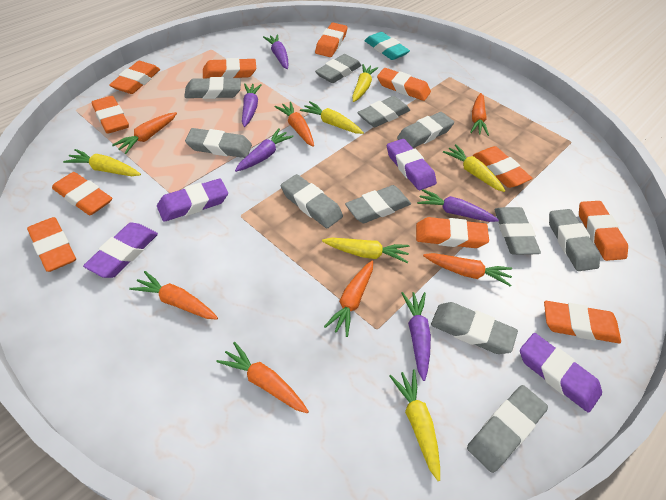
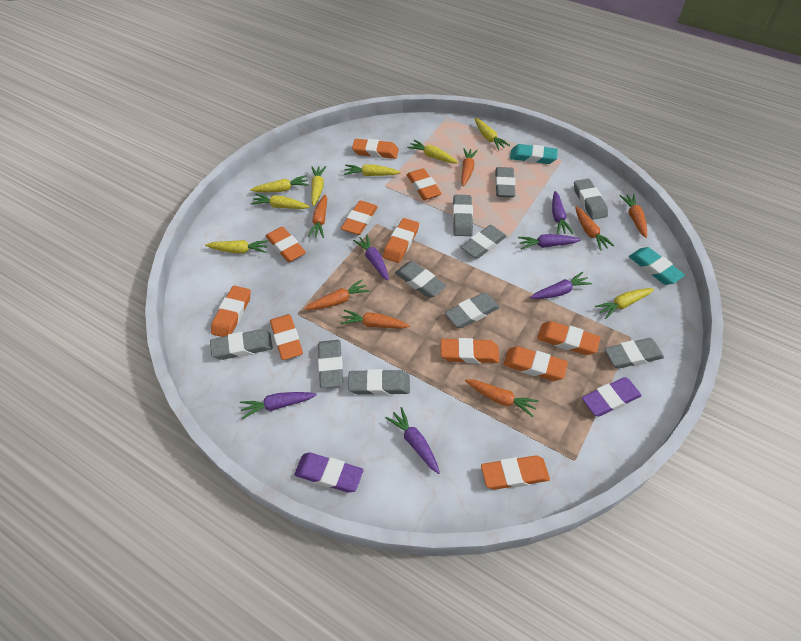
grey eraser: [184,77,241,99] [185,128,252,158] [281,174,343,228] [315,54,361,83] [345,185,411,223] [357,96,410,127] [397,112,454,148] [431,302,518,354] [467,385,548,473] [494,207,541,255] [549,209,600,271] = 11 -> [210,329,273,360] [318,340,343,388] [348,369,410,395] [395,261,447,298] [445,292,500,328] [453,195,473,236] [461,225,507,259] [495,167,516,197] [574,179,608,220] [605,338,664,369] = 10
purple carrot: [235,128,294,172] [242,83,262,127] [263,34,289,69] [401,292,431,381] [417,189,499,222] = 5 -> [240,392,317,419] [353,235,389,280] [386,407,440,474] [518,234,581,249] [530,272,592,299] [552,191,573,234] = 6
purple eraser: [83,222,158,278] [157,179,228,222] [387,139,437,190] [520,333,602,413] = 4 -> [294,453,363,493] [582,377,642,417] = 2
turquoise eraser: [364,32,410,60] = 1 -> [510,144,558,164] [629,247,685,285] = 2
yellow carrot: [63,149,141,176] [300,101,364,134] [322,238,409,263] [352,64,378,102] [389,369,440,481] [443,144,505,192] = 6 -> [205,240,269,253] [250,175,309,192] [251,193,310,209] [311,166,326,206] [344,164,401,176] [407,140,458,163] [474,118,510,150] [595,288,654,319] = 8

